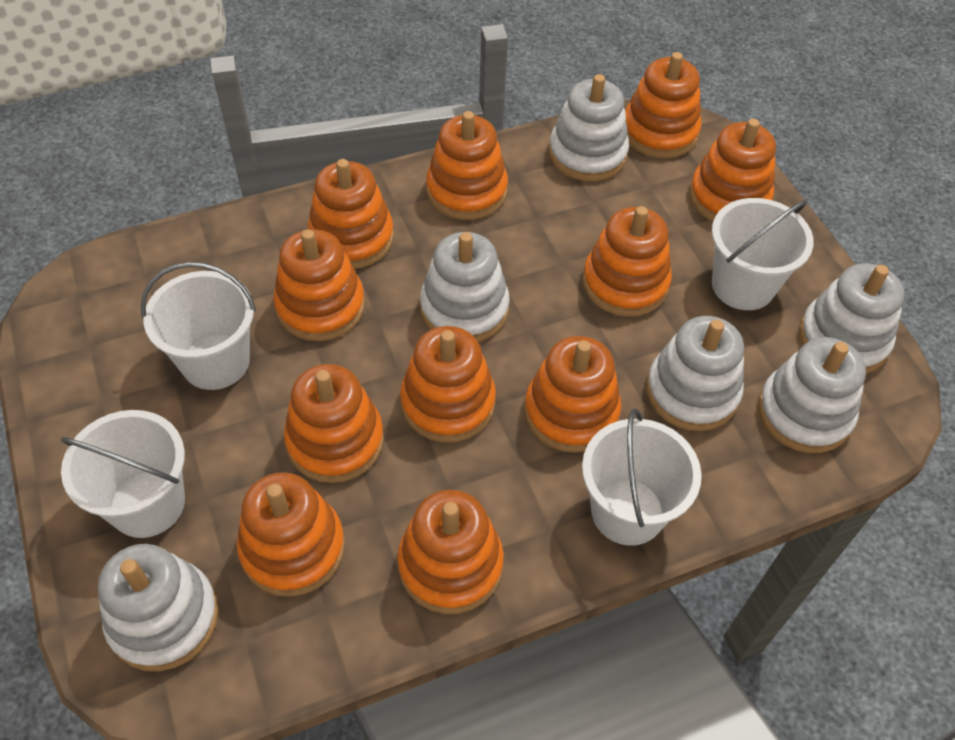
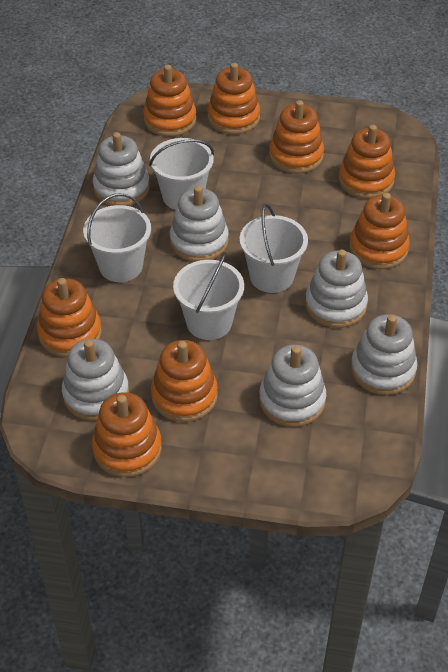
orange stacking toy: [237,472,345,597] [273,229,365,341] [284,364,384,483] [307,159,394,269] [397,490,504,614] [400,326,496,443] [426,111,508,220] [524,336,621,453] [582,206,672,317] [625,52,701,158] [689,119,776,221] = 11 -> [37,278,102,357] [92,392,162,477] [143,65,196,136] [151,340,218,422] [208,63,260,134] [269,100,324,174] [338,125,395,199] [349,193,410,269] = 8

